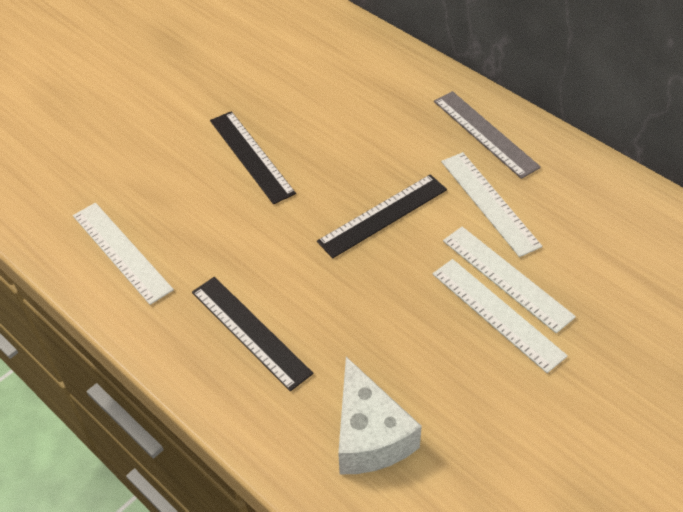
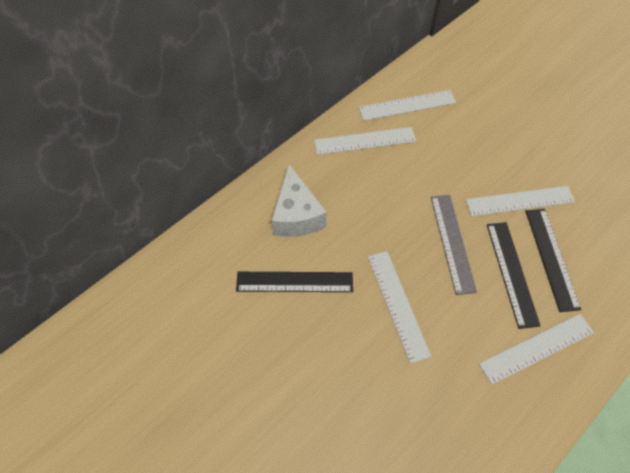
white ruler: [73,203,174,305] [433,259,568,373] [441,152,542,257] [443,227,576,333] = 4 -> [314,127,416,155] [359,90,456,121] [368,251,431,364] [466,186,575,217] [479,314,594,385] = 5

